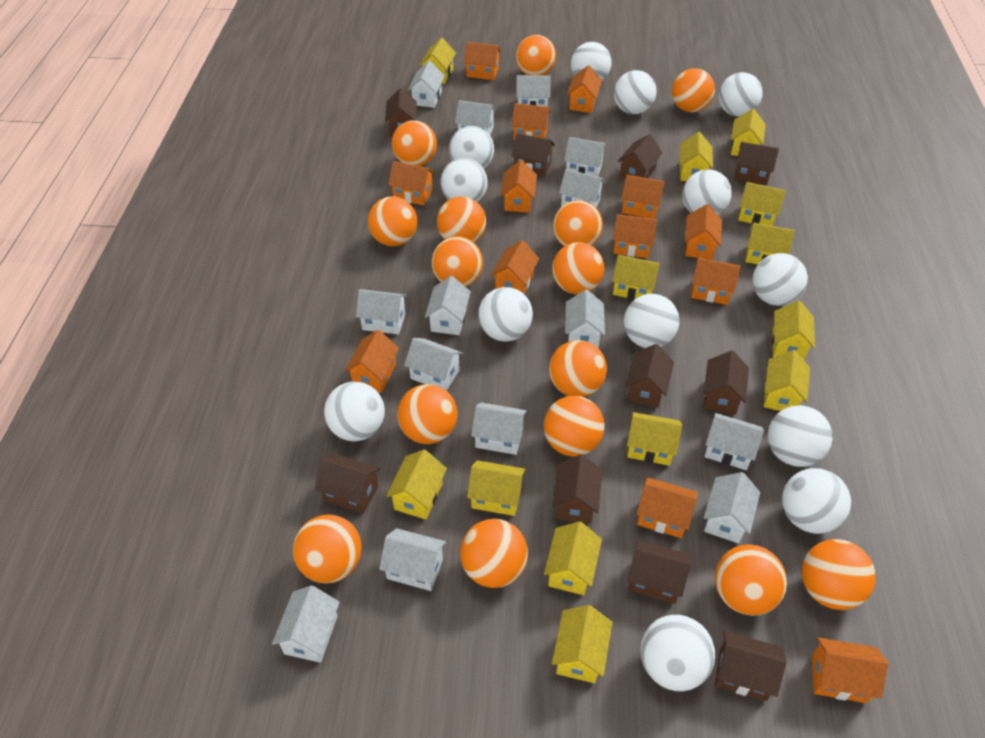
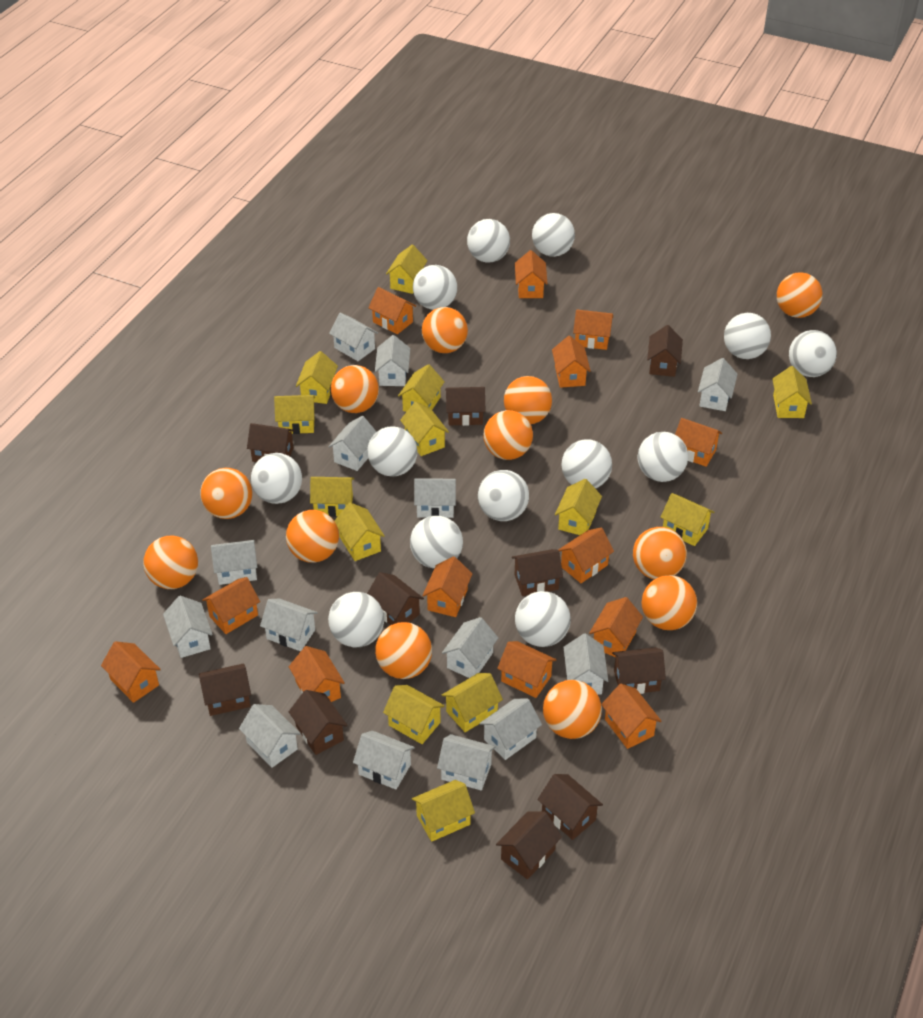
orange ball: [293,514,361,583] [368,196,418,246] [392,120,437,166] [397,384,458,444] [432,237,483,287] [437,197,486,243] [460,519,528,588] [516,35,556,75] [544,396,605,457] [549,340,607,397] [552,242,604,294] [553,200,603,246] [672,68,715,112] [715,544,787,616] [802,539,876,610] = 15 -> [143,536,198,589] [200,468,252,519] [286,510,339,563] [331,365,379,413] [375,622,432,679] [422,307,468,353] [483,410,533,460] [504,376,552,424] [543,680,602,739] [633,527,687,579] [642,575,697,630] [777,272,822,318] = 12

